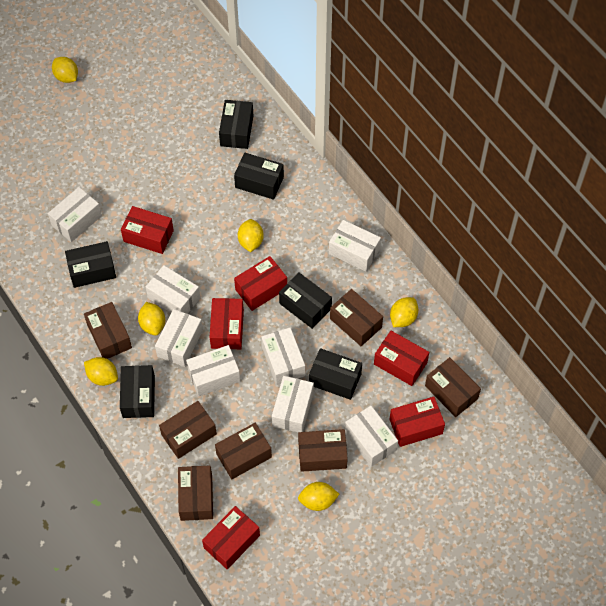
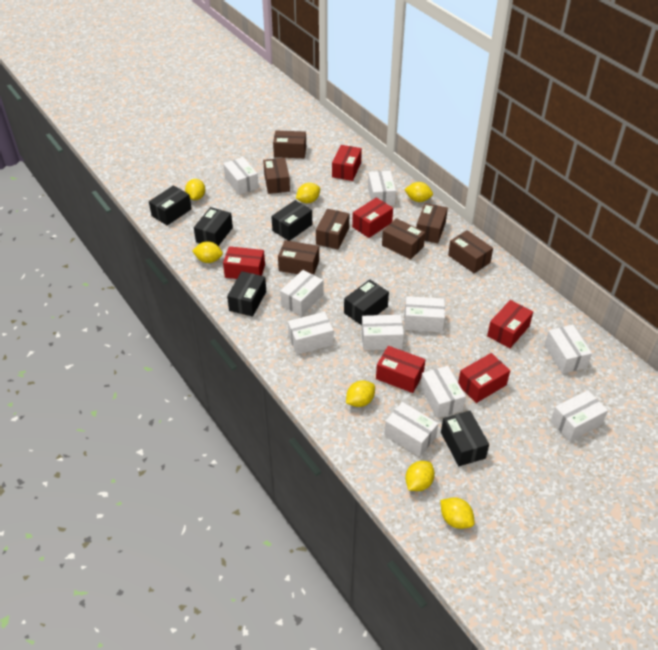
white box: [48,187,102,242] [146,265,200,314] [155,309,203,367] [186,345,240,397] [261,327,305,385] [272,376,314,432] [329,220,381,272] [345,406,398,467] = 8 -> [223,157,259,195] [280,270,324,316] [288,312,334,354] [362,315,404,350] [368,171,396,206] [384,402,438,457] [404,296,445,332] [420,366,466,418] [544,325,592,374] [551,390,608,442] = 10
yellow lemon: [52,57,78,83] [84,357,118,386] [138,302,165,336] [238,219,264,252] [298,482,339,511] [390,297,418,327] = 6 -> [185,179,205,200] [192,241,223,263] [296,183,320,203] [346,380,375,407] [404,182,433,202] [405,461,435,491] [440,498,475,529] = 7

